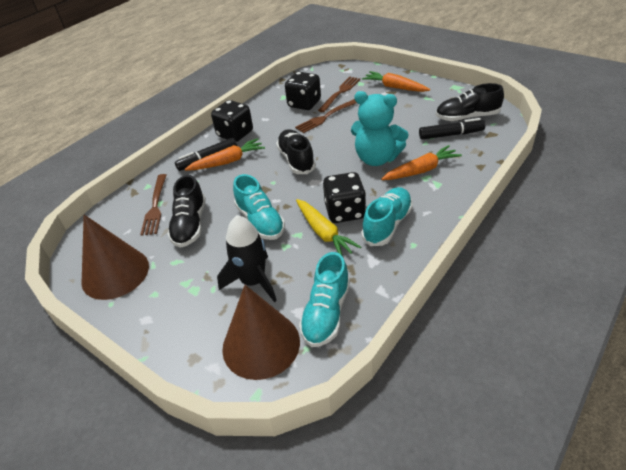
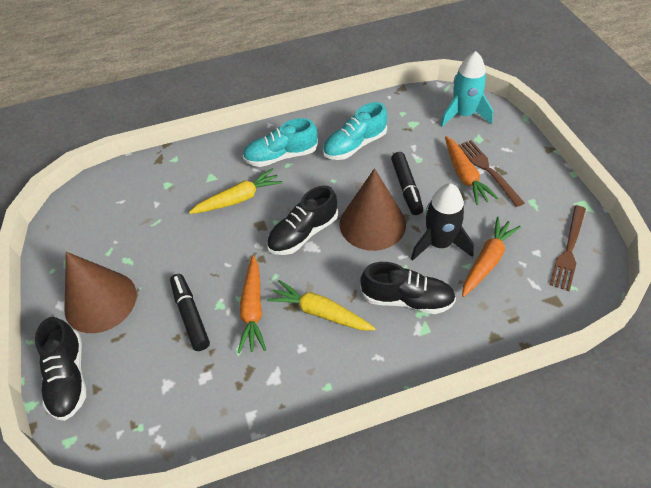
black dice: [211,100,253,142] [285,72,321,110] [323,172,366,223] = 3 -> none = 0
brown fork: [140,174,166,236] [295,99,357,133] [318,77,360,112] = 3 -> [458,140,524,207] [550,205,586,291] = 2
turquoise rocket: none = 0 -> [440,51,493,127] = 1
turquoise shoe: [233,174,285,240] [299,252,350,347] [361,187,413,246] = 3 -> [243,118,318,167] [323,102,387,160] = 2
turquoise teddy bear: [351,91,409,166] = 1 -> none = 0
yellow carrot: [296,199,361,257] = 1 -> [189,168,282,214] [267,280,376,330] = 2

